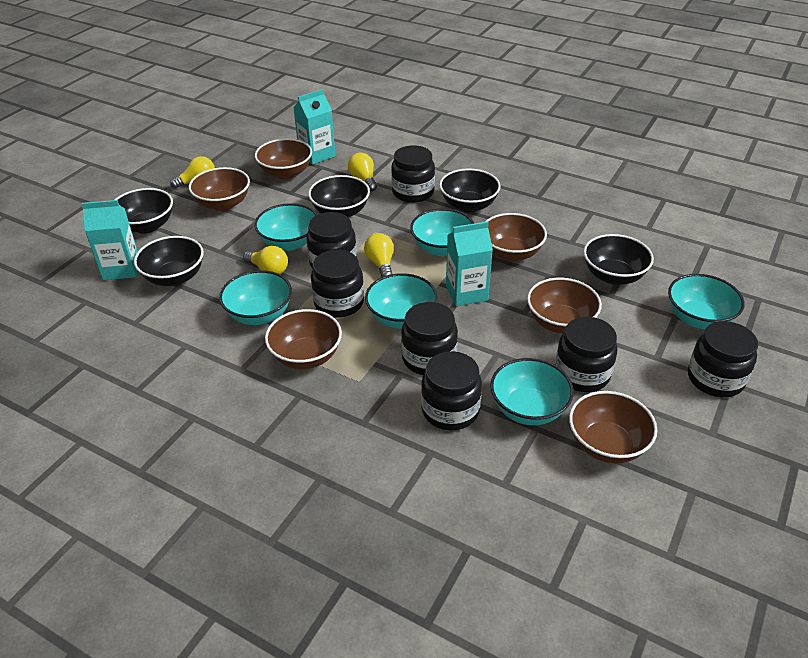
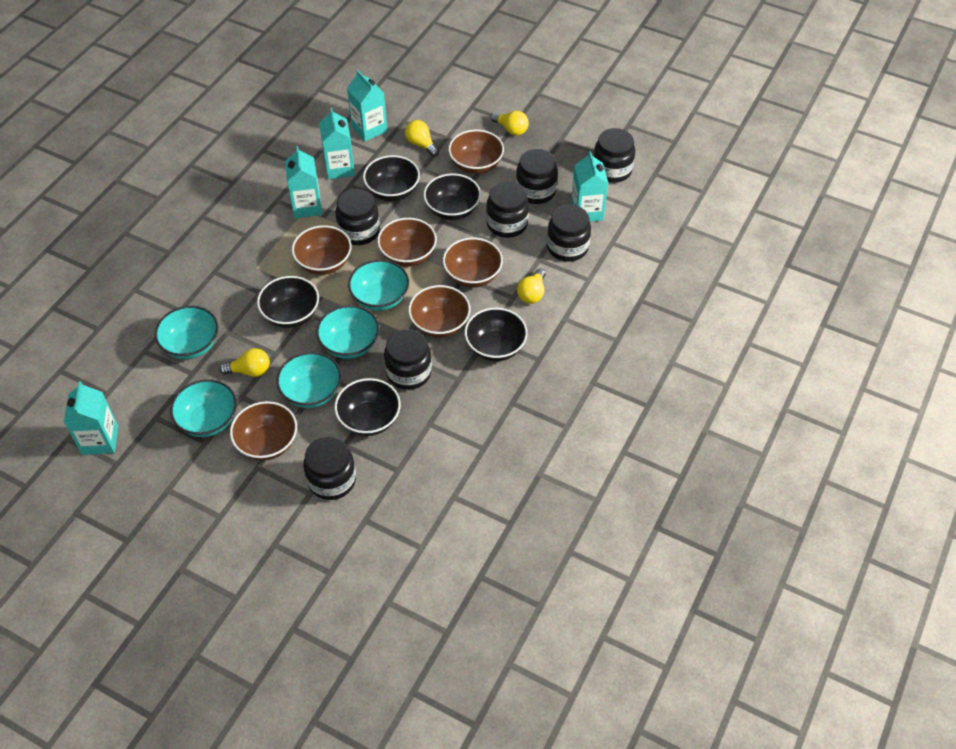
turquoise bowl: [219,270,292,325] [254,203,318,251] [365,273,438,329] [410,209,474,256] [490,358,574,425] [668,274,745,329] = 6 -> [155,306,218,359] [170,379,237,437] [276,352,342,408] [316,305,379,359] [348,260,409,311] = 5
turquoise carton: [81,200,138,280] [293,89,335,165] [446,221,493,306] = 3 -> [64,381,118,455] [285,146,322,218] [319,108,355,179] [347,70,387,141] [571,151,608,222] = 5

